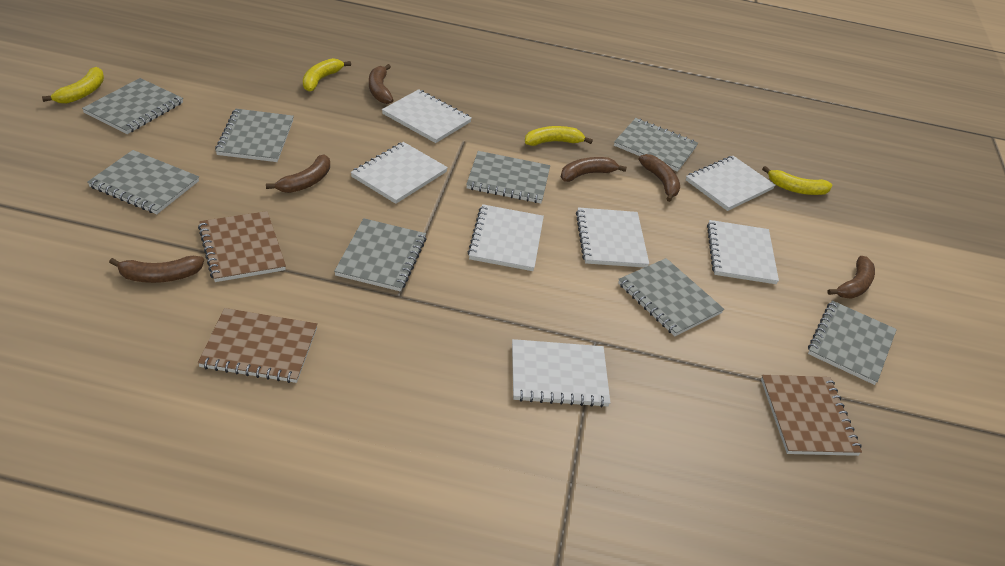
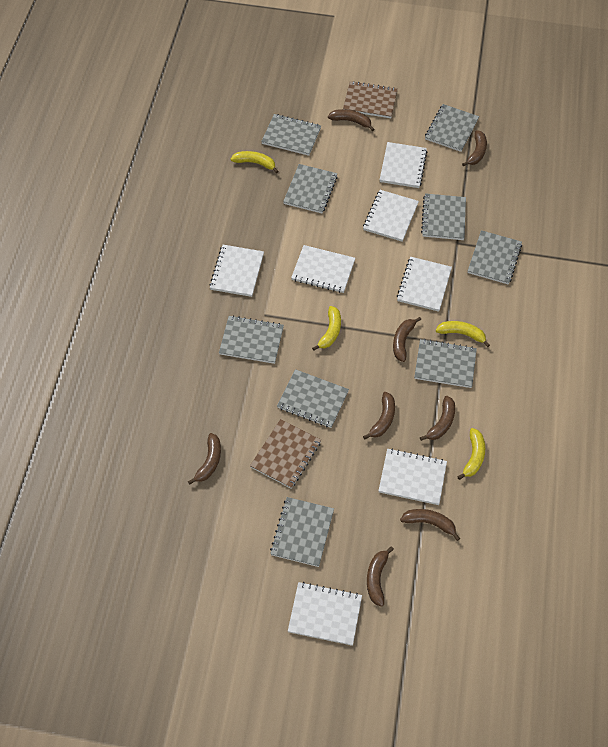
brown banana: [109,256,204,283] [266,155,330,193] [369,64,394,104] [561,157,627,182] [638,154,680,202] [827,256,875,299] = 6 -> [188,433,221,485] [328,109,374,131] [363,392,395,440] [367,546,394,607] [393,317,421,362] [400,509,460,541] [420,396,455,441] [462,130,487,167] = 8
brown notebook: [198,211,286,282] [198,308,318,383] [761,375,862,456] = 3 -> [250,419,321,489] [343,81,398,118] = 2
grey notebook: [82,78,183,134] [87,150,199,214] [215,109,294,162] [334,218,427,291] [466,151,550,203] [614,118,698,172] [618,258,724,336] [808,301,897,385] = 8 -> [219,315,284,364] [261,114,321,156] [270,497,334,567] [277,369,349,428] [283,164,338,213] [414,339,477,388] [421,193,466,240] [425,104,479,152] [468,230,522,284] = 9

